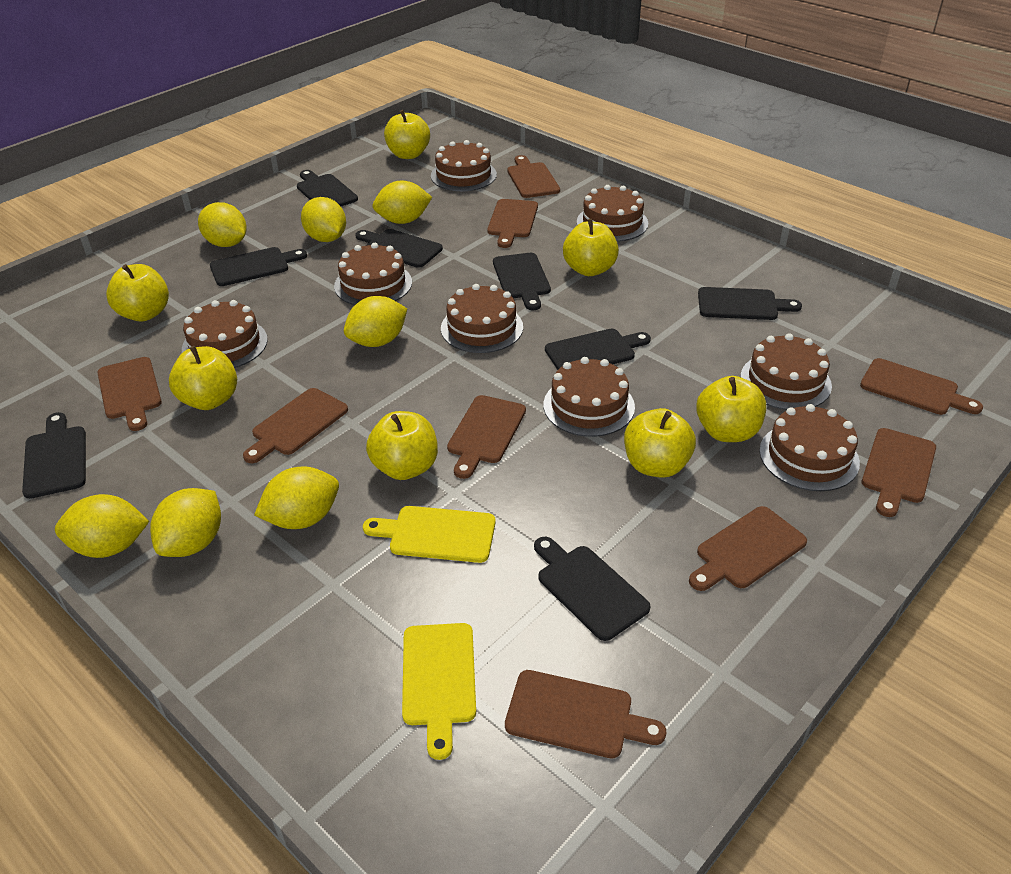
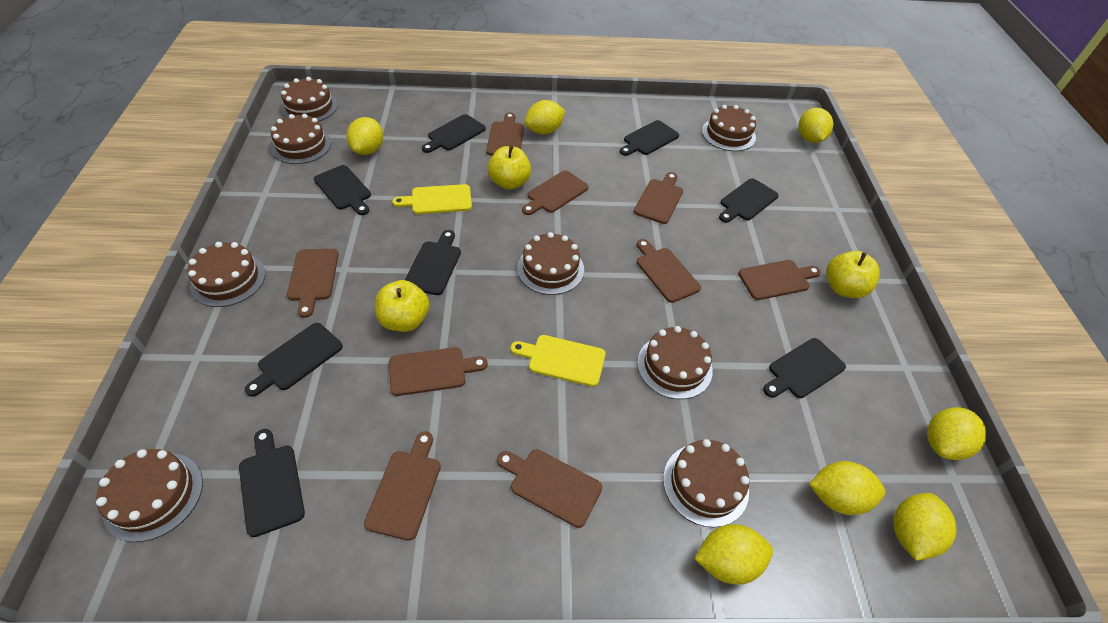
yellow apple: [106,264,169,322] [169,346,237,410] [366,411,438,480] [384,110,430,159] [563,219,619,276] [624,408,696,478] [696,376,766,442] = 7 -> [375,280,430,332] [487,145,531,190] [826,251,880,298] = 3

